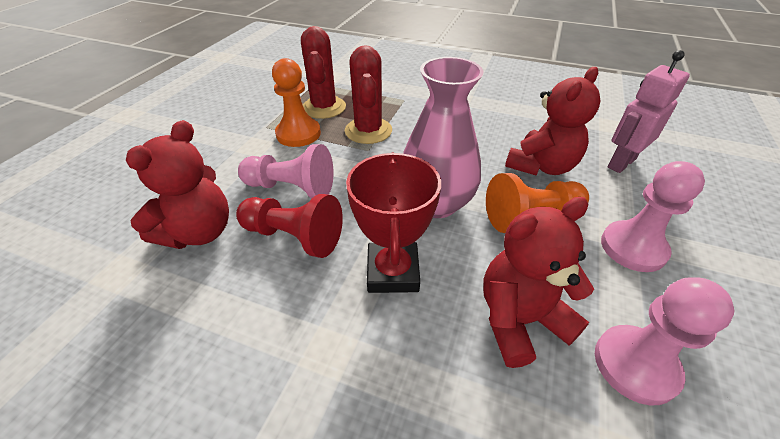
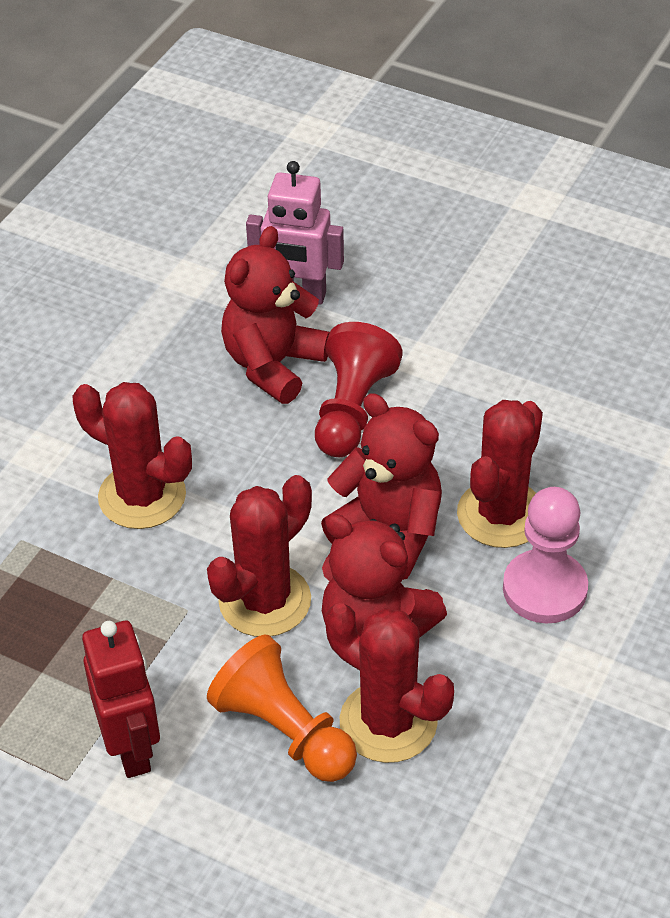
orange pawn: [272,58,321,147] [486,173,589,233] = 2 -> [207,635,357,782] = 1
pink pawn: [238,144,333,199] [595,278,734,405] [601,161,705,272] = 3 -> [503,487,588,623] = 1
pink vase: [403,57,483,218] = 1 -> none = 0
red cactus: [301,26,346,119] [345,45,392,144] = 2 -> [73,382,192,529] [207,475,312,637] [326,603,454,763] [457,400,543,548] = 4
red robot: none = 0 -> [82,621,160,778] = 1
red trophy: [346,153,441,293] = 1 -> none = 0

